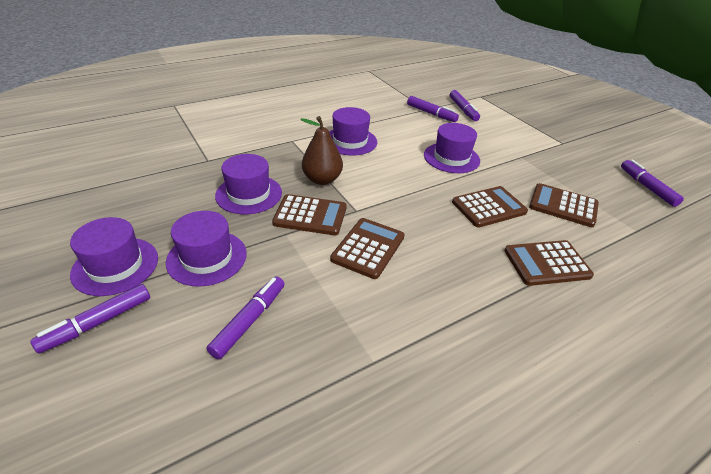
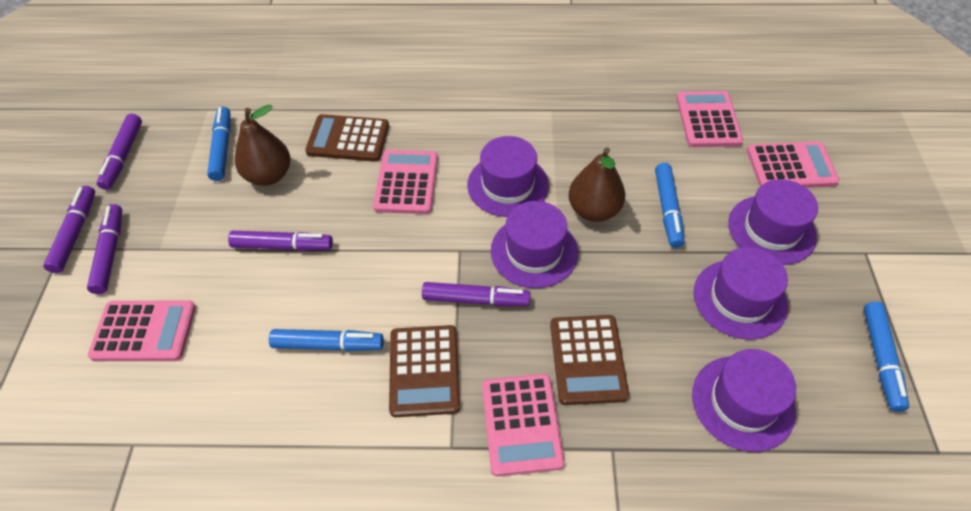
blue marker: none = 0 -> [207,107,230,181] [269,329,384,351] [655,163,685,248] [864,302,909,412] = 4
brown calculator: [272,194,347,235] [330,218,405,279] [452,186,528,228] [504,240,594,286] [529,183,599,227] = 5 -> [305,114,389,162] [389,325,460,417] [550,315,629,405] = 3
brown pear: [300,116,343,185] = 1 -> [235,104,290,186] [568,147,625,222] = 2
pink calculator: none = 0 -> [88,300,196,361] [373,150,438,214] [482,374,565,476] [676,91,743,147] [747,141,839,188] = 5

